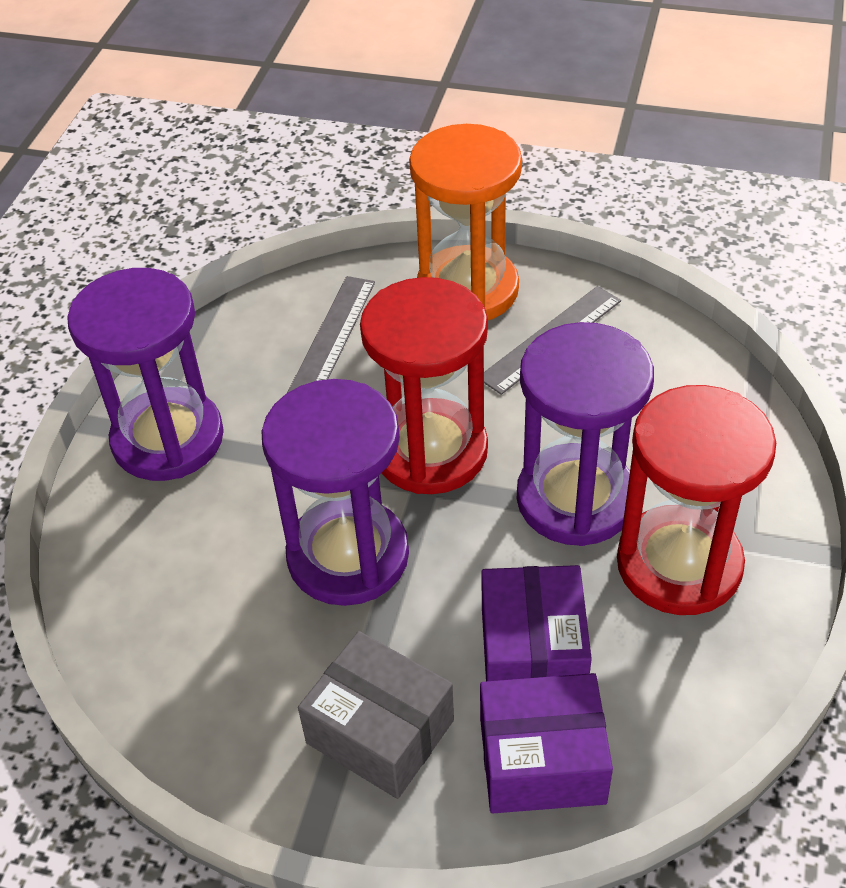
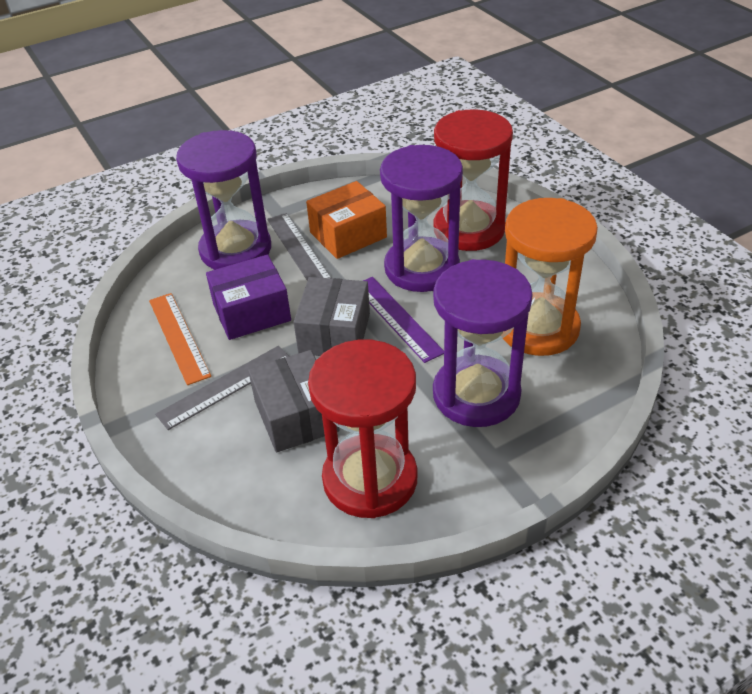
grey box: [298,631,454,799] = 1 -> [248,350,340,452] [294,277,370,356] = 2
orange box: none = 0 -> [306,181,387,259] = 1
orange ruler: none = 0 -> [149,293,211,385] = 1
purple box: [480,673,613,813] [481,565,592,681] = 2 -> [206,255,291,340] = 1
purple ruler: none = 0 -> [363,277,444,363] = 1

